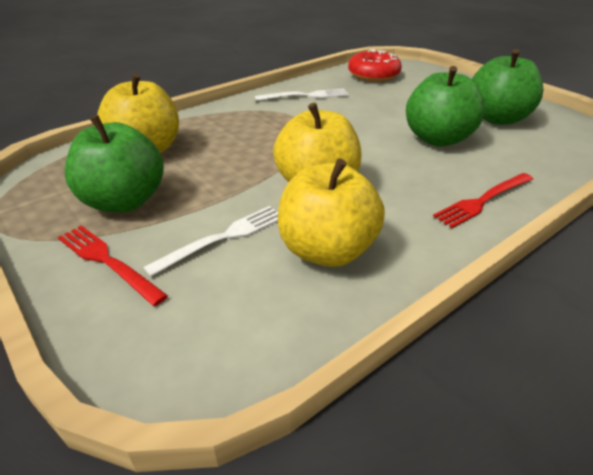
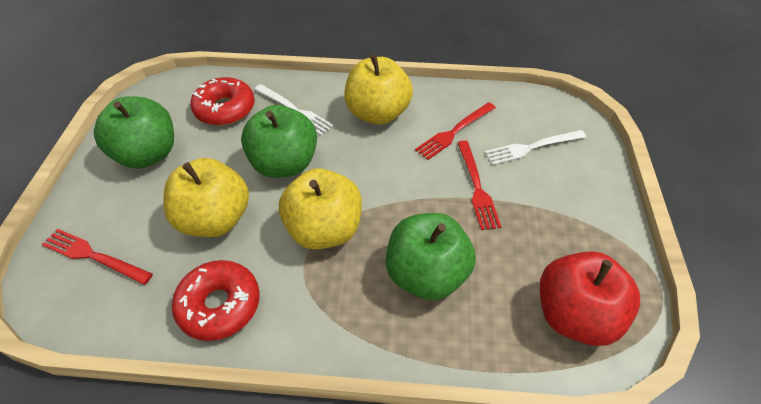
red apple: none = 0 -> [540,251,640,346] = 1
red donut: [348,49,402,82] = 1 -> [172,260,260,341] [190,77,255,126] = 2
red fork: [58,226,168,306] [433,173,533,228] = 2 -> [42,229,153,285] [415,102,496,160] [457,140,501,230] = 3

